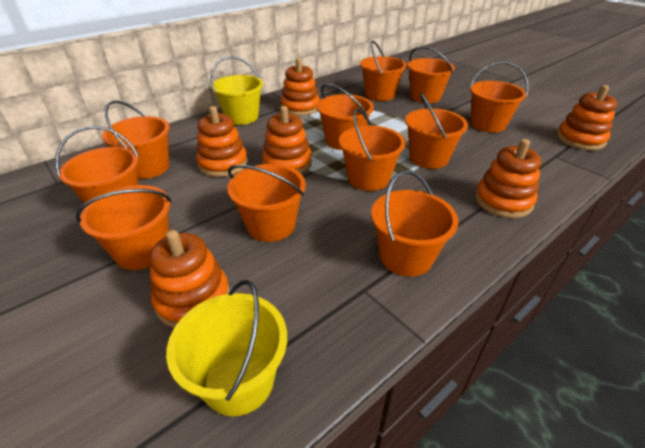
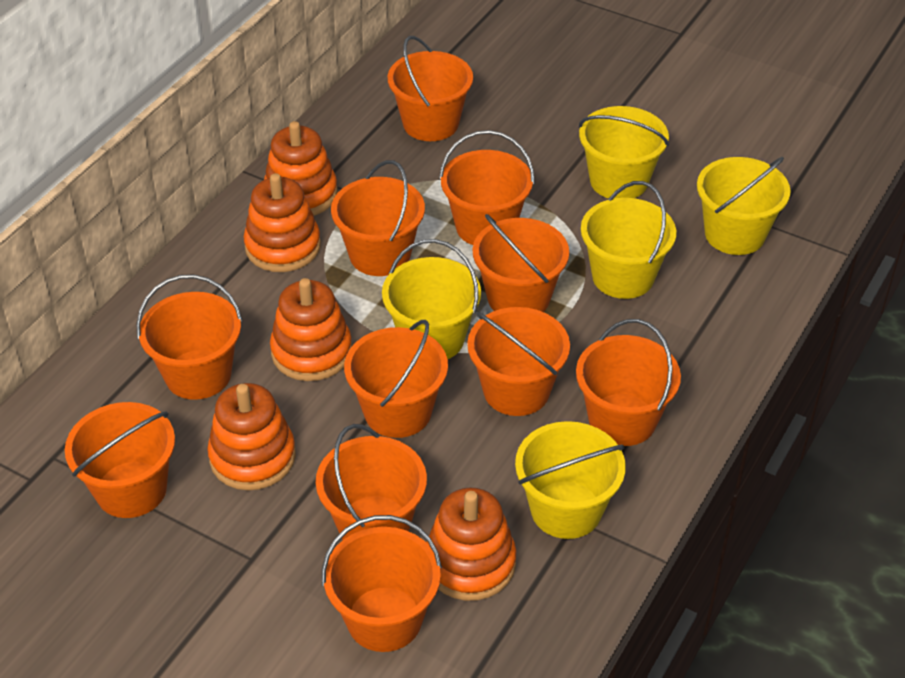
orange stacking toy: [149,230,230,328] [196,106,248,177] [262,106,312,174] [280,58,320,116] [475,139,541,218] [557,85,617,150] = 6 -> [207,383,296,491] [243,173,321,272] [264,121,337,216] [270,278,352,381] [426,488,516,601] = 5
yellow bucket: [166,280,287,416] [211,56,263,125] = 2 -> [382,239,481,359] [515,421,626,539] [579,106,669,199] [581,181,676,299] [697,157,791,255] = 5

